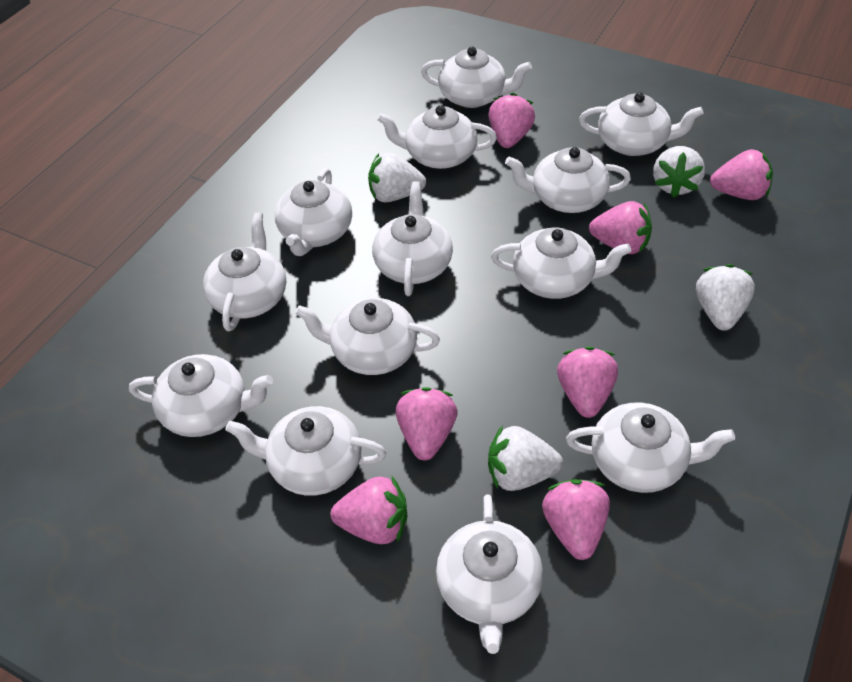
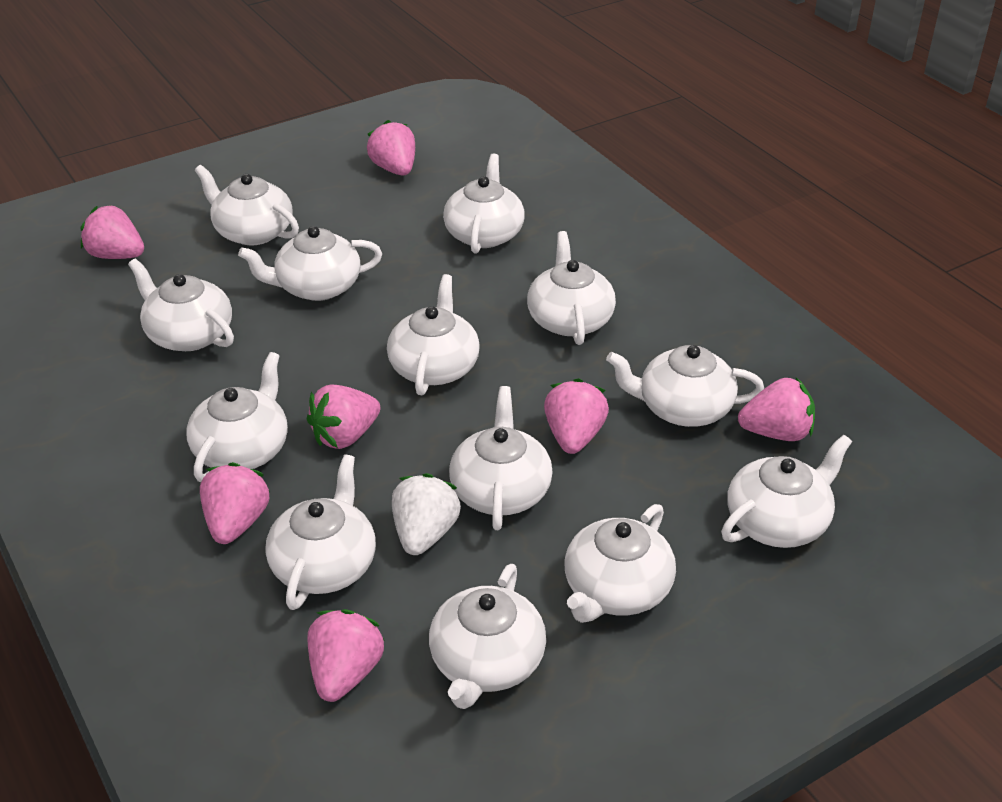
white strawberry: [368,152,426,202] [488,425,563,491] [653,146,705,198] [696,264,755,331] = 4 -> [392,473,461,555] = 1

